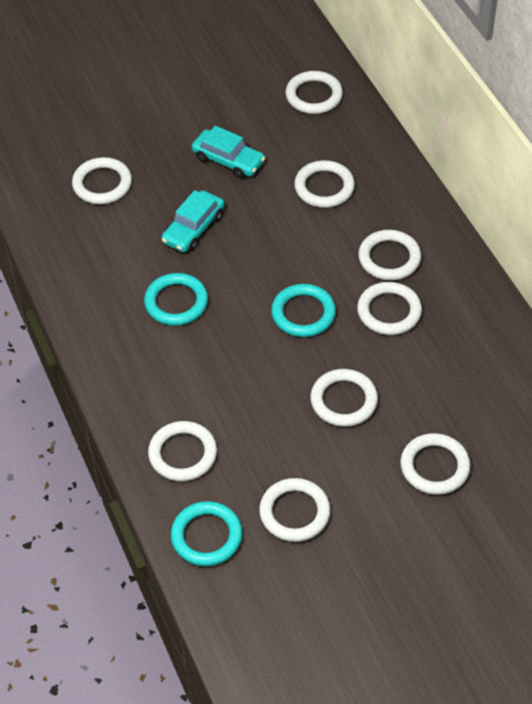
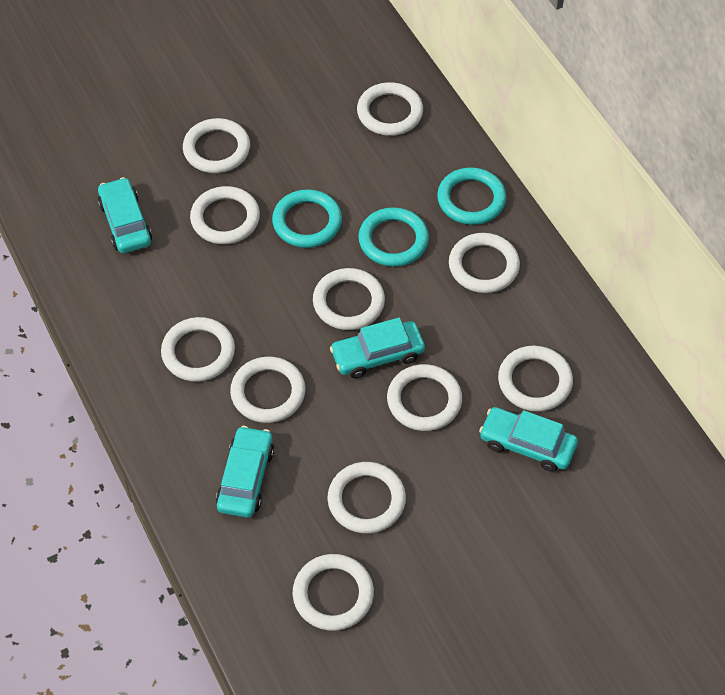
turquoise car: [161,190,224,252] [192,126,265,179] = 2 -> [98,177,152,253] [216,426,274,518] [330,318,425,378] [479,407,578,472] = 4
white ring: [72,157,132,204] [148,421,217,481] [259,478,331,542] [285,71,343,114] [294,160,355,208] [310,369,378,427] [357,282,422,335] [358,230,421,280] [400,433,471,495] = 9 -> [161,317,235,382] [183,118,250,173] [190,186,260,244] [230,357,305,423] [293,554,374,631] [313,268,385,330] [328,462,406,534] [357,82,423,136] [387,364,462,431] [449,233,520,293] [498,345,573,412] = 11

